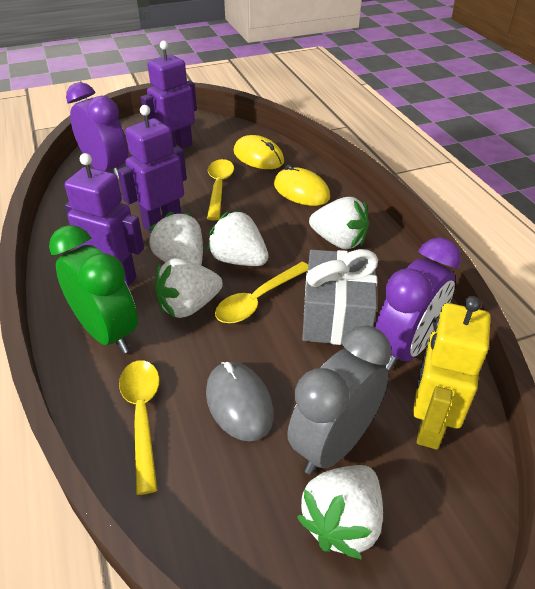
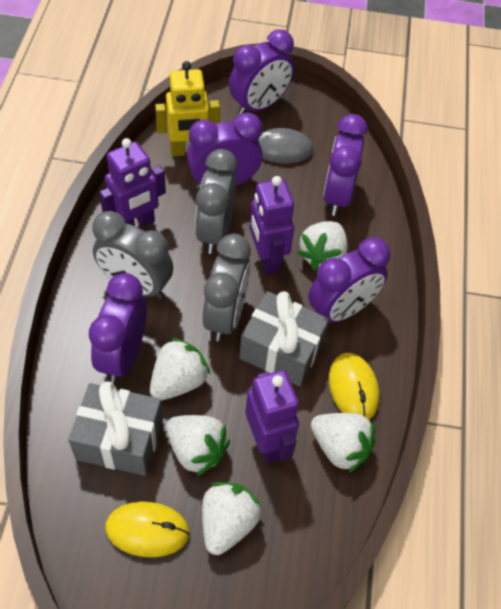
green clock: [49,225,138,354] = 1 -> none = 0
grey clock: [287,326,392,475] = 1 -> [92,211,173,299] [195,149,237,254] [203,234,251,342] = 3
grey gift: [302,249,378,345] = 1 -> [68,381,163,476] [239,291,329,386] = 2
purple clock: [66,82,128,179] [375,237,461,370] = 2 -> [89,273,147,383] [187,112,263,189] [229,29,294,115] [308,237,390,323] [323,114,368,216] = 5
yellow spoon: [119,360,160,495] [207,159,234,220] [215,262,308,323] = 3 -> none = 0

